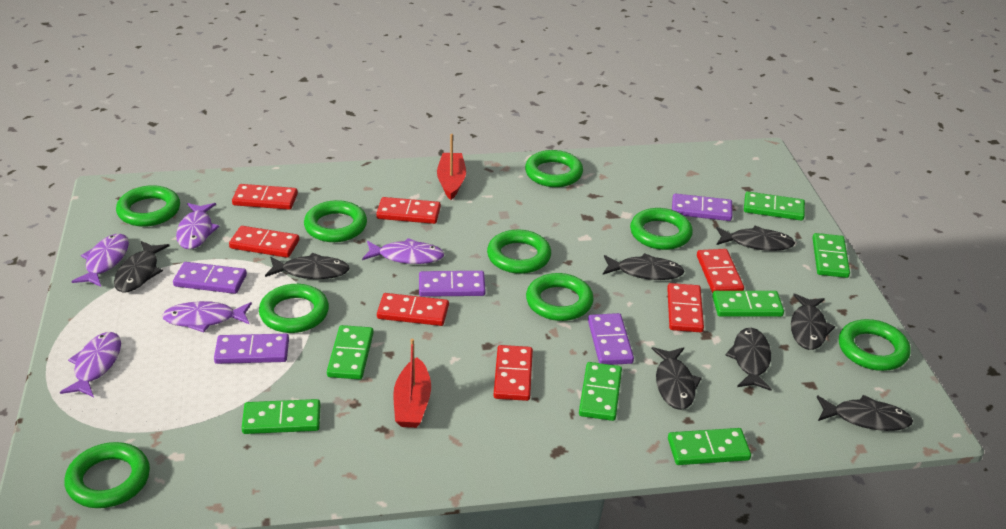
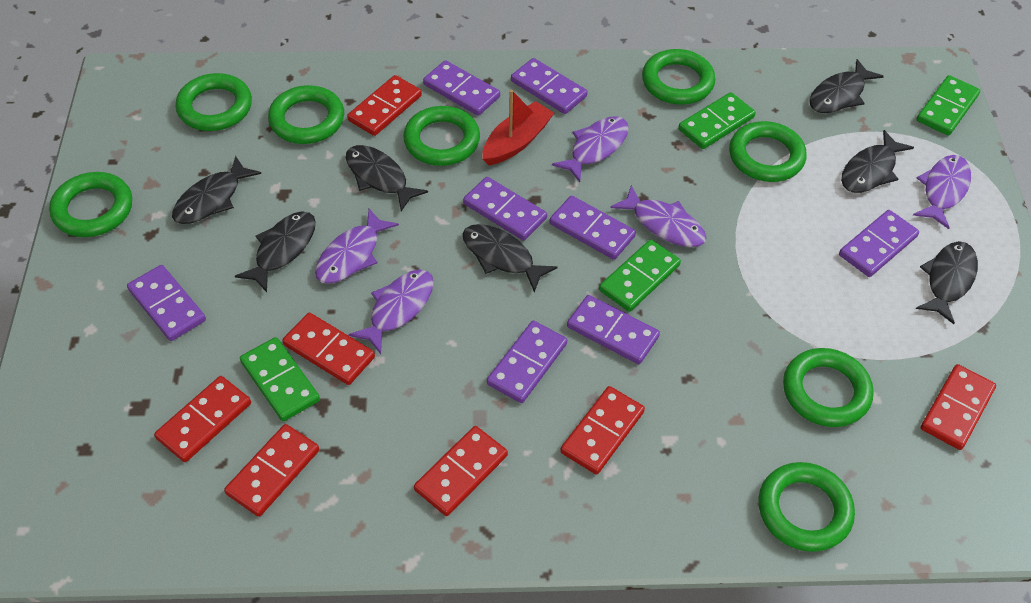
black fish: [114,241,169,293] [265,253,350,279] [603,253,684,280] [652,347,702,410] [716,226,795,251] [726,328,772,391] [791,294,835,350] [817,395,913,431] = 8 -> [172,156,261,224] [235,211,316,292] [346,145,428,211] [462,224,558,292] [809,59,884,113] [841,130,914,193] [916,241,978,324] = 7
green domino: [242,399,320,434] [327,325,374,380] [579,362,622,421] [668,428,751,465] [712,291,784,317] [744,192,805,221] [813,233,850,278] = 7 -> [240,337,320,421] [599,239,681,312] [678,92,756,149] [917,75,980,136] = 4
green ring: [64,442,150,508] [116,185,180,227] [259,284,329,333] [304,200,367,242] [487,229,551,274] [525,150,583,187] [526,273,594,321] [630,208,693,250] [839,319,911,371] = 9 -> [49,172,132,237] [176,73,252,131] [268,85,344,144] [403,106,480,166] [642,49,715,105] [729,121,807,182] [758,462,855,552] [783,348,873,427] = 8
purple domino: [173,262,247,294] [214,334,289,364] [419,271,485,297] [588,313,634,365] [672,193,732,221] = 5 -> [127,265,206,341] [423,60,500,116] [463,177,547,240] [487,321,567,403] [511,58,587,114] [550,196,636,260] [567,295,660,364] [839,210,919,277] = 8
red boat: [393,339,431,428] [437,134,466,200] = 2 -> [482,90,554,165] = 1

